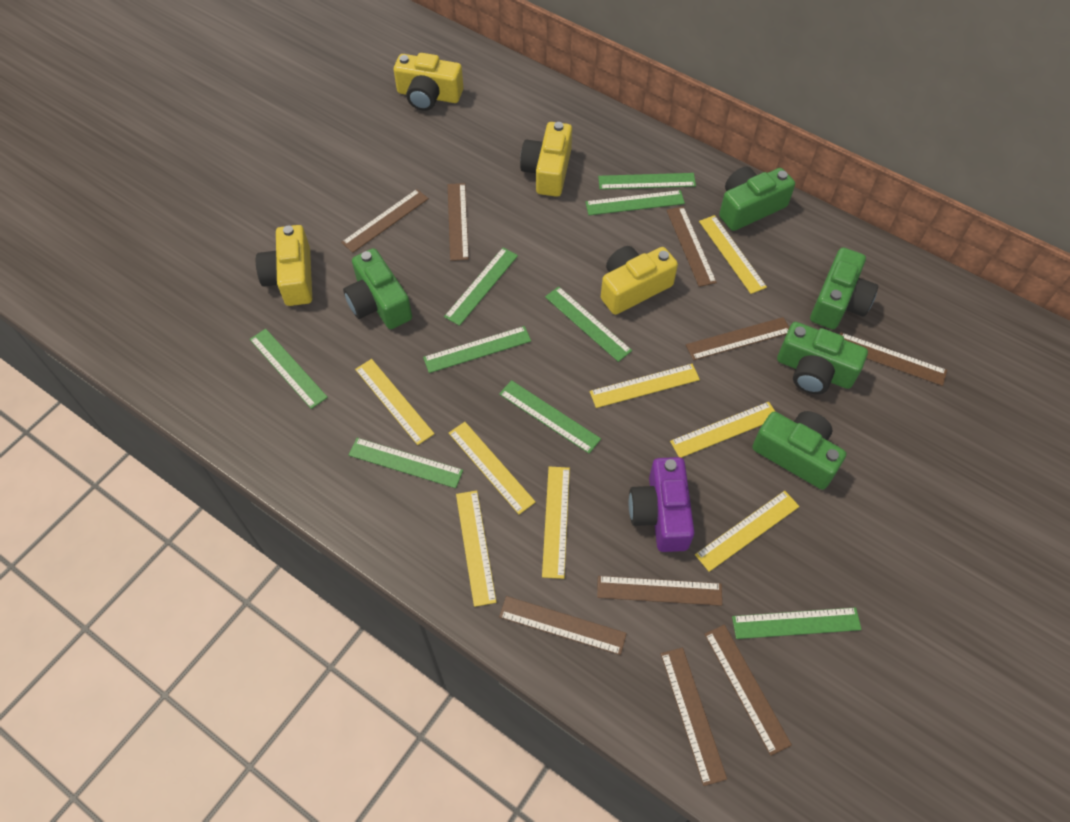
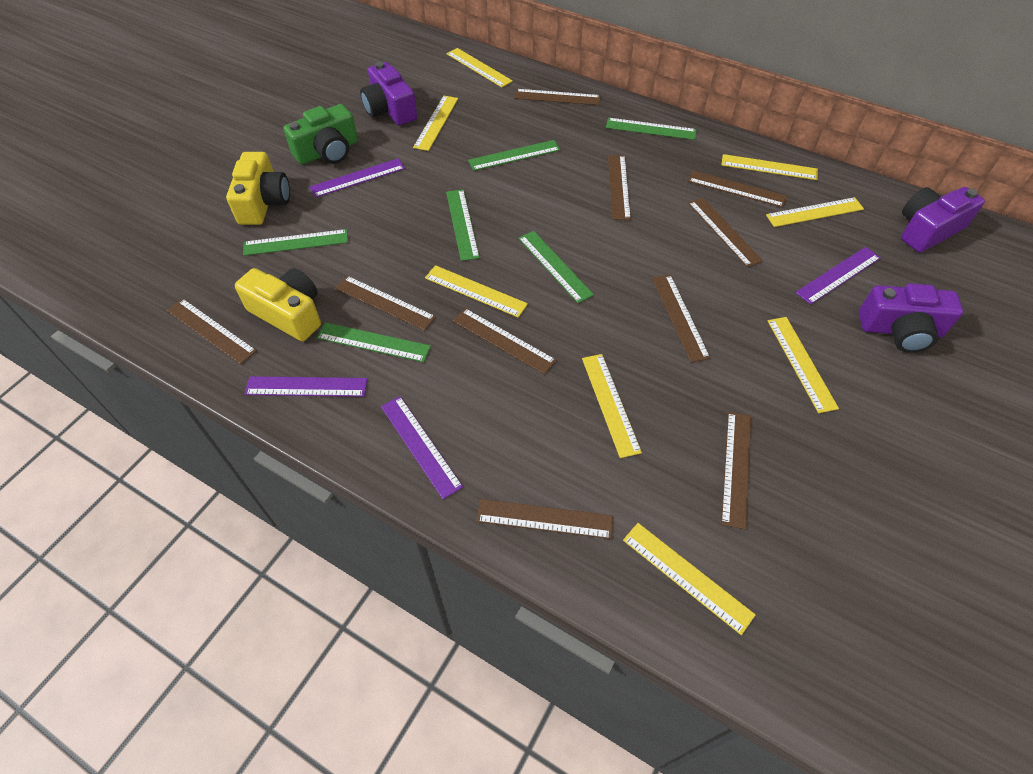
brown ruler: [341,189,429,253] [448,183,469,261] [499,596,627,655] [597,576,722,606] [661,648,727,786] [667,206,717,287] [686,317,789,360] [704,625,792,756] [840,332,947,386] = 9 -> [167,299,257,364] [335,276,436,331] [453,308,557,375] [476,499,613,539] [514,89,601,105] [608,155,631,220] [652,275,710,362] [688,171,787,208] [688,197,763,268] [721,412,751,530] = 10
green camera: [343,248,412,329] [719,166,795,231] [752,411,846,490] [777,322,868,394] [810,247,878,329] = 5 -> [283,104,358,165] = 1
green ruler: [250,329,328,409] [349,438,463,488] [423,326,531,373] [444,248,518,326] [499,380,601,454] [545,286,632,362] [585,190,685,215] [598,173,696,190] [732,607,862,639] = 9 -> [243,229,348,256] [317,322,431,362] [446,189,480,261] [468,140,560,171] [518,231,594,303] [606,118,697,140] = 6
purple camera: [629,457,695,552] = 1 -> [360,62,417,125] [859,283,963,353] [901,187,985,252] = 3
purple ruler: none = 0 -> [245,376,367,397] [310,158,405,198] [381,396,463,499] [795,247,881,305] = 4
yellow camera: [256,225,312,306] [394,53,463,111] [520,122,572,197] [601,246,678,315] = 4 -> [226,152,290,225] [235,268,321,341] = 2

